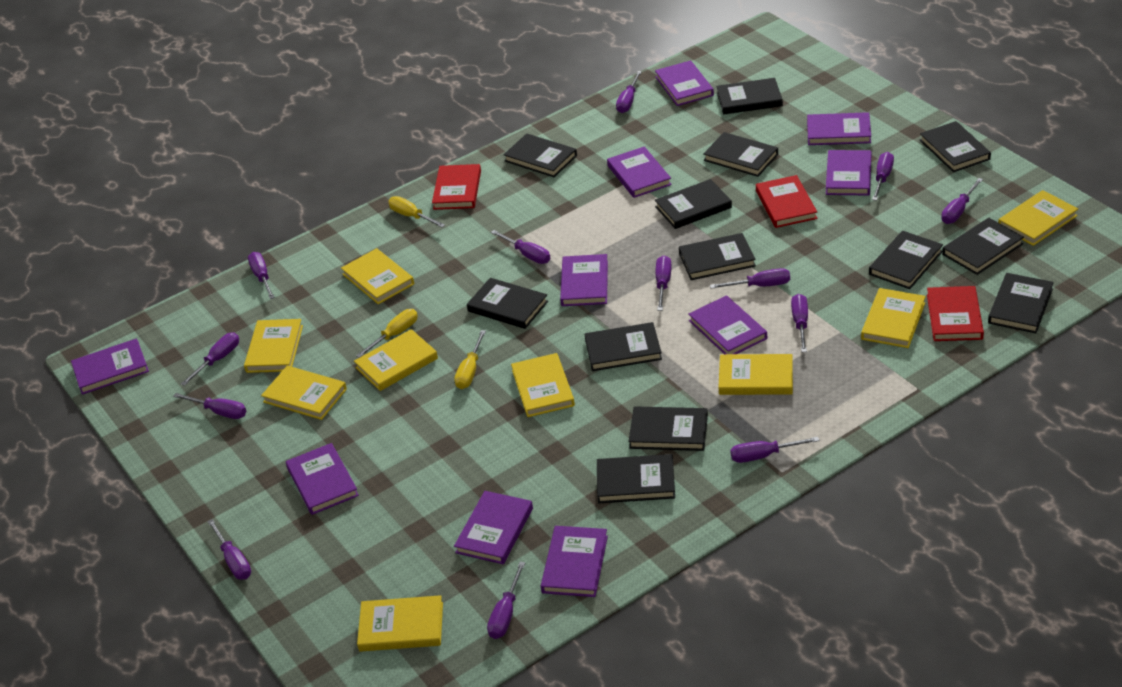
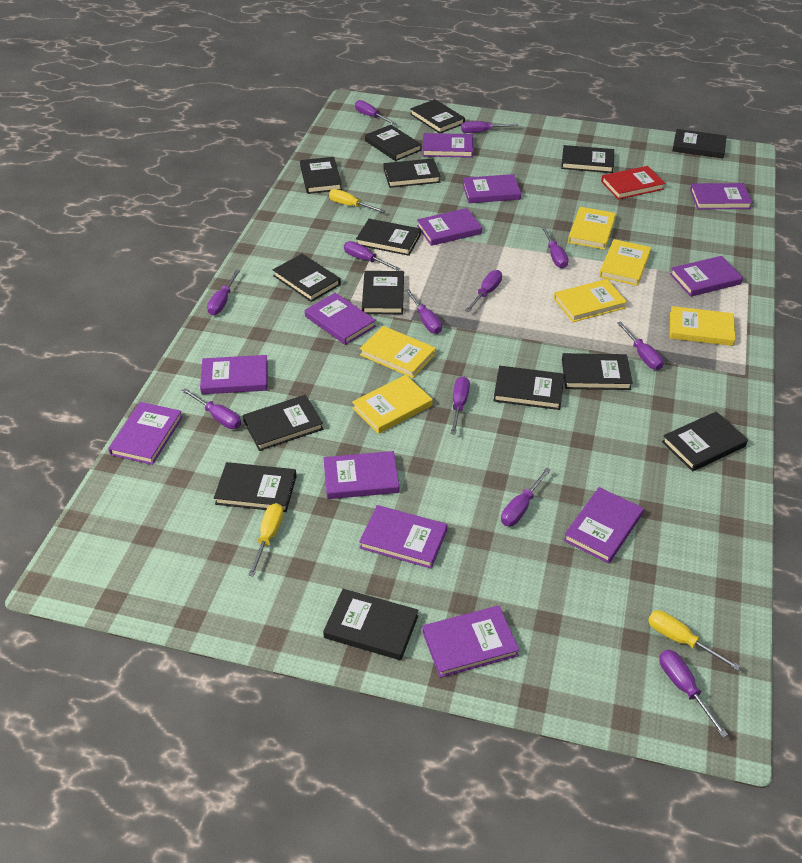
black book: [467,278,548,329] [503,133,577,177] [585,322,662,371] [597,454,675,503] [628,406,708,451] [655,179,732,229] [679,233,756,280] [703,132,778,177] [716,78,783,114] [869,231,943,289] [920,121,991,172] [942,218,1024,275] [988,273,1054,333] = 13 -> [214,462,297,512] [243,395,323,451] [273,254,341,302] [300,157,342,194] [323,589,418,660] [356,219,421,256] [362,271,404,314] [365,125,422,161] [383,158,441,188] [410,99,465,133] [493,366,564,410] [561,145,614,173] [562,353,633,390] [662,411,748,471] [672,129,727,158] = 15
purple book: [71,338,149,395] [286,443,359,515] [454,491,533,564] [541,526,608,597] [560,254,608,306] [607,147,672,198] [655,60,714,106] [688,295,767,354] [807,112,871,145] [826,150,872,196] = 10 -> [108,402,183,465] [200,355,268,394] [305,293,376,345] [324,451,399,499] [359,505,447,569] [417,208,482,246] [422,133,473,158] [422,606,519,678] [463,174,521,203] [563,487,644,563] [670,256,743,297] [690,183,753,209] = 12
purple screwdriver: [173,393,246,419] [181,332,239,386] [207,519,251,580] [248,252,275,299] [487,562,525,639] [491,230,550,264] [616,71,642,113] [656,256,672,311] [710,268,790,289] [730,437,820,463] [791,294,808,352] [872,152,894,201] [941,178,983,224] = 13 -> [182,388,241,429] [207,270,240,315] [344,241,400,271] [355,100,396,125] [405,289,442,334] [451,376,470,435] [461,121,518,133] [465,270,502,312] [501,468,551,526] [541,226,569,268] [617,321,664,370] [659,650,728,737] = 12
red book: [432,164,481,210] [756,175,817,228] [927,286,984,341] = 3 -> [601,166,665,200] = 1
yellow book: [244,319,303,373] [261,366,347,420] [341,248,414,304] [354,329,438,391] [357,595,443,652] [511,353,575,417] [719,354,793,395] [861,288,926,348] [998,190,1078,246] = 9 -> [352,375,432,434] [360,326,436,378] [554,279,627,322] [568,207,616,250] [599,239,651,286] [670,306,735,346] = 6

